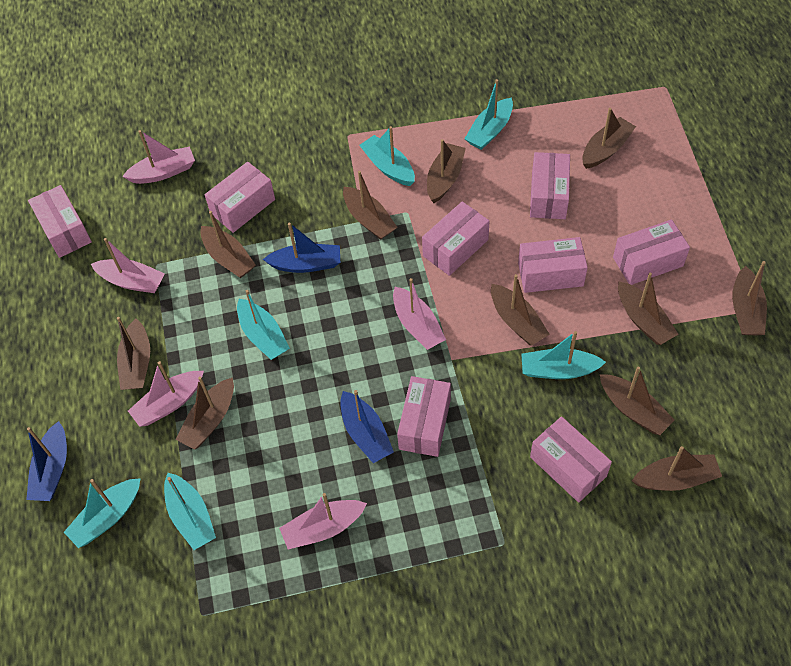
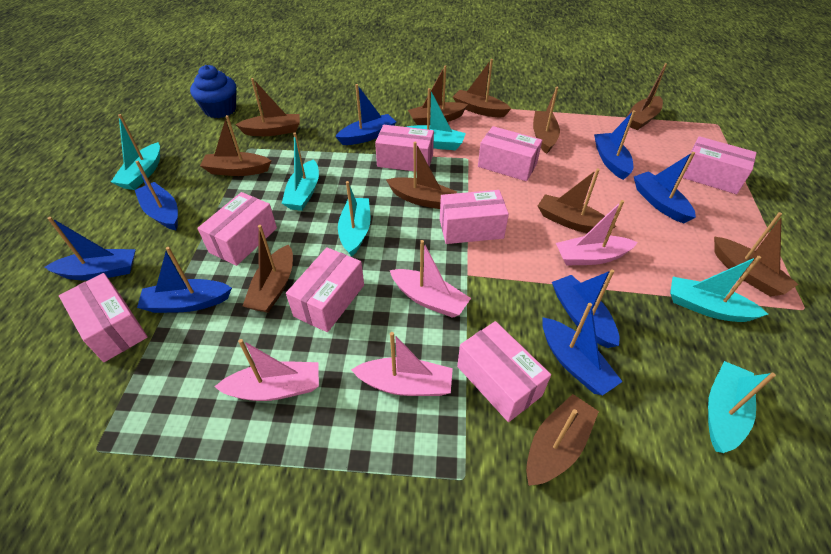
blue boat: [26,421,67,501] [263,223,340,273] [340,390,394,463] = 3 -> [45,217,136,281] [135,161,178,230] [137,247,232,313] [335,84,396,145] [542,303,623,395] [552,269,619,348] [594,110,636,180] [634,152,696,223] = 8
blue cupcake: none = 0 -> [190,65,236,118] = 1
pink boat: [91,238,165,293] [122,130,195,184] [128,361,204,427] [279,493,367,549] [393,278,446,350] = 5 -> [214,339,319,401] [351,332,453,396] [390,240,471,318] [556,200,638,266] = 4

